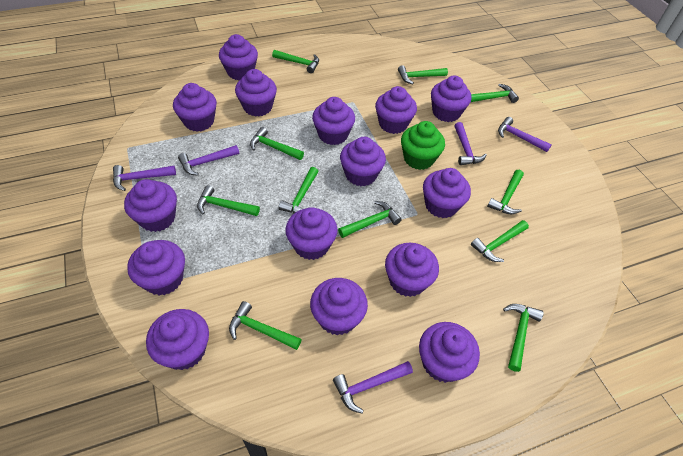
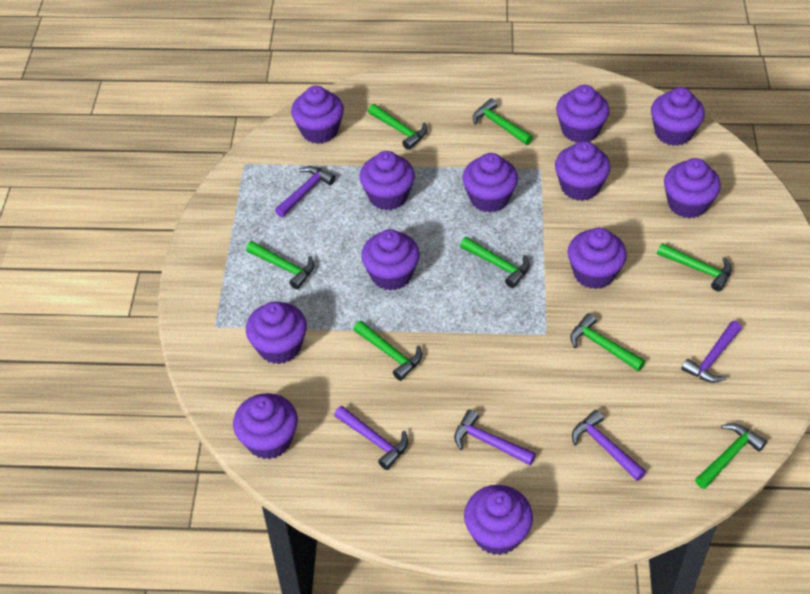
green cupcake: [401,121,445,170] = 1 -> none = 0
green hammer: [197,185,260,216] [229,301,302,350] [250,127,304,160] [272,50,319,73] [278,167,319,214] [338,201,402,238] [398,65,448,84] [471,84,519,103] [471,220,529,262] [487,170,524,214] [503,304,544,372] = 11 -> [246,241,315,289] [353,321,422,381] [368,104,427,150] [460,237,530,288] [473,98,533,145] [570,313,645,371] [657,243,732,292] [695,424,767,489] = 8
purple cupcake: [124,179,177,232] [127,240,185,295] [146,309,209,370] [173,83,217,132] [219,34,258,80] [235,69,277,117] [285,207,338,260] [310,278,368,335] [312,97,355,145] [340,137,386,186] [375,86,417,134] [385,243,439,297] [419,322,480,383] [423,168,471,218] [431,75,471,122] = 15 -> [233,393,298,459] [246,302,307,364] [291,86,344,144] [359,151,415,211] [361,229,420,291] [463,153,518,213] [464,485,533,555] [555,141,611,201] [556,85,610,143] [568,228,627,289] [651,87,705,146] [664,158,721,218] = 12

